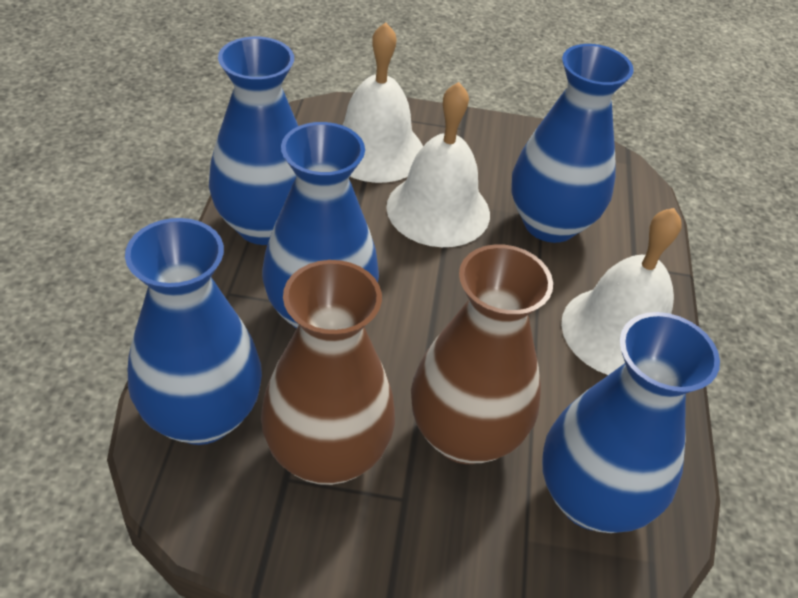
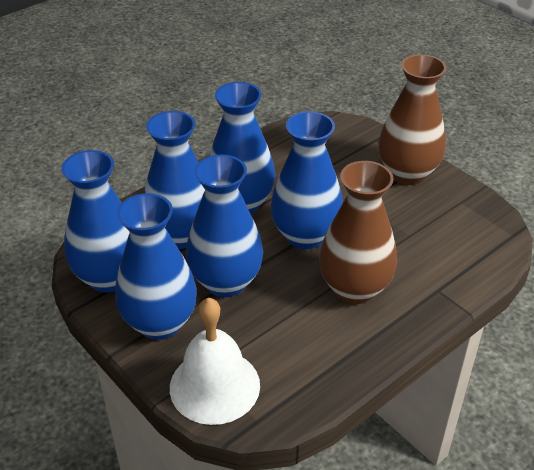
blue vase: [125,218,262,445] [209,36,298,245] [262,122,379,329] [511,44,634,243] [542,312,720,533] = 5 -> [61,150,130,292] [115,193,197,340] [144,111,205,249] [186,154,263,297] [209,82,275,214] [270,111,343,249] = 6
white bell: [343,22,423,183] [386,82,490,247] [561,208,682,375] = 3 -> [170,298,260,425] = 1

